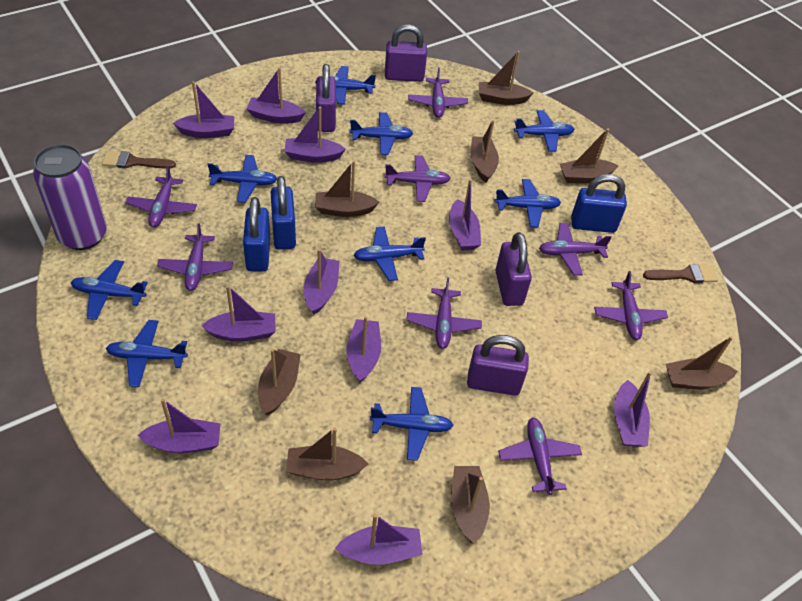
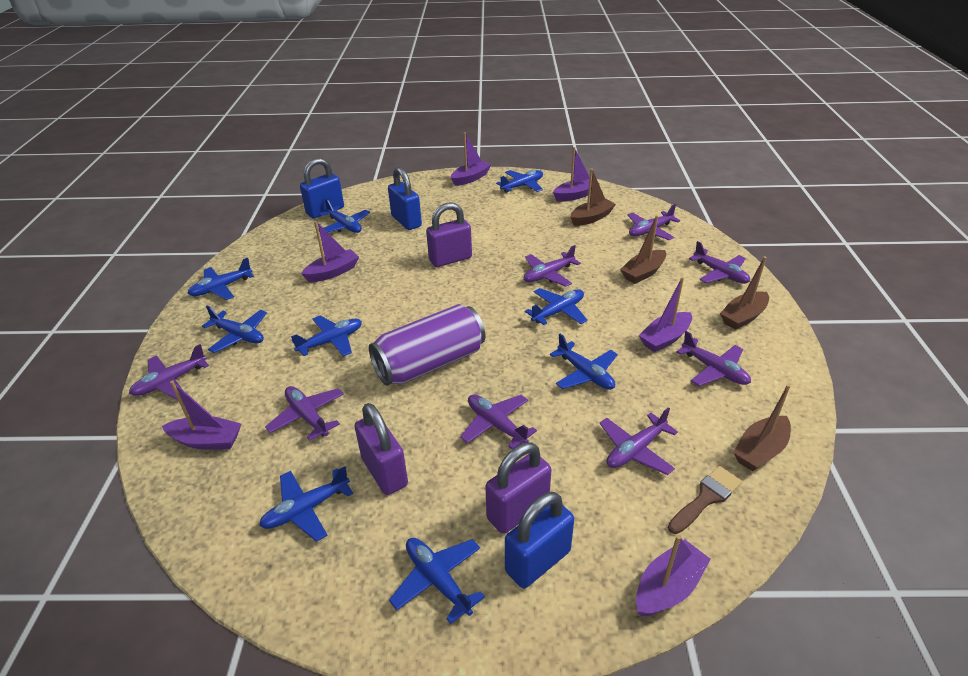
brown boat: [258,349,301,415] [286,427,368,480] [315,161,379,217] [451,466,490,544] [471,120,499,183] [479,51,533,105] [560,128,618,183] [666,336,738,389] = 8 -> [571,169,616,226] [620,215,666,284] [720,256,769,330] [733,384,791,471] = 4
brown brush: [102,151,176,169] [643,264,718,283] = 2 -> [668,466,742,534] = 1
purple boat: [137,399,221,453] [173,81,234,138] [201,285,275,342] [246,67,306,123] [284,107,346,163] [304,249,339,315] [335,514,423,565] [347,316,381,383] [449,179,481,251] [614,371,652,447] = 10 -> [162,380,241,450] [301,221,359,282] [451,132,491,186] [553,147,600,201] [636,535,711,616] [639,277,692,352] = 6
purple padlock: [316,64,336,132] [385,24,427,82] [467,335,529,396] [495,232,532,306] = 4 -> [354,403,408,495] [426,202,472,267] [485,443,551,534] = 3

